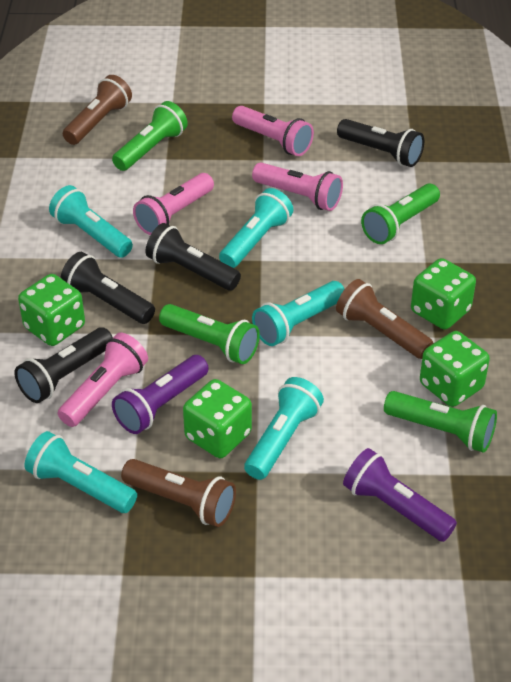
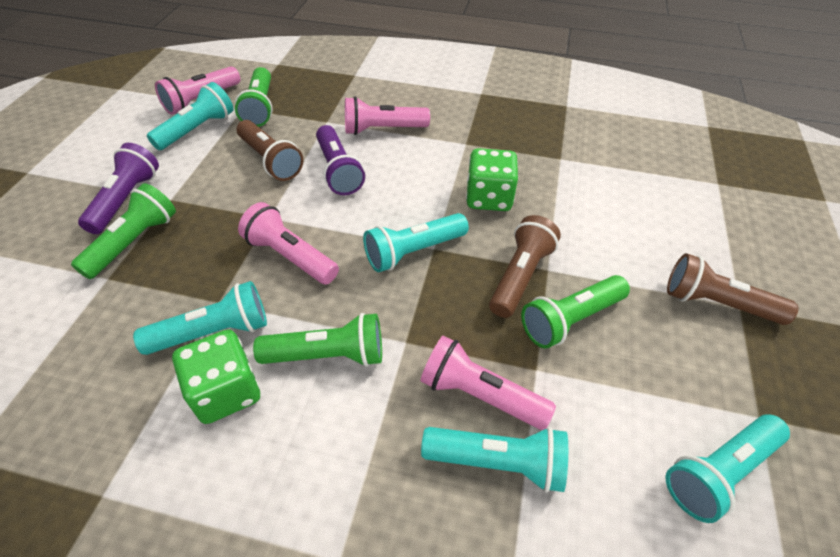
black flashlight: [14,327,113,403] [60,252,155,324] [145,223,241,291] [337,119,424,167] = 4 -> none = 0
green dice: [18,274,85,346] [183,379,252,458] [411,258,476,330] [420,331,490,407] = 4 -> [172,330,260,424] [466,148,518,211] = 2

